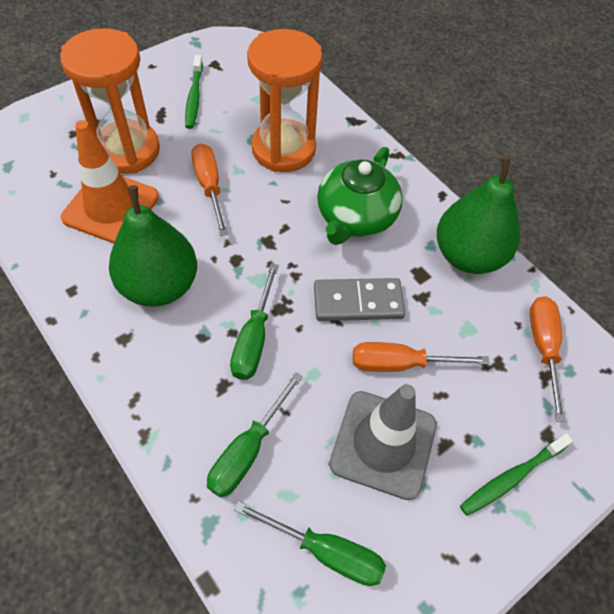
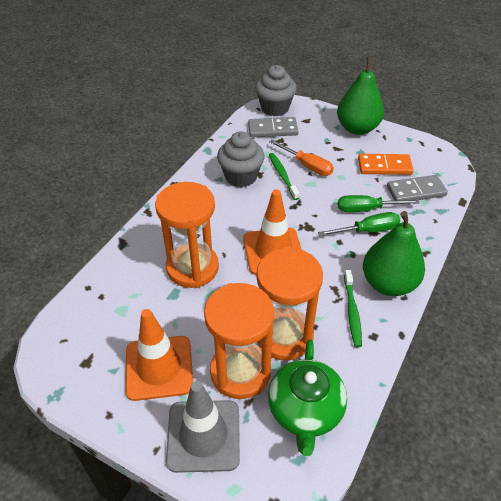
green screwdriver: [207,372,303,497] [230,263,279,380] [234,501,386,586] = 3 -> [318,212,400,236] [338,195,420,212] = 2
grey cupcake: none = 0 -> [217,131,265,187] [255,65,297,116] = 2
grey domino: [314,278,405,321] = 1 -> [248,117,299,137] [387,175,448,201] = 2
orange domino: none = 0 -> [358,154,414,175] = 1
orange hourglass: [60,28,160,174] [247,29,323,172] = 2 -> [155,182,219,288] [204,283,274,399] [256,247,323,361] = 3
orange screwdriver: [191,143,228,236] [353,342,489,372] [530,296,565,422] = 3 -> [269,140,334,176] = 1
orange traffic cone: [61,120,159,244] = 1 -> [125,309,193,401] [243,189,302,275] = 2

